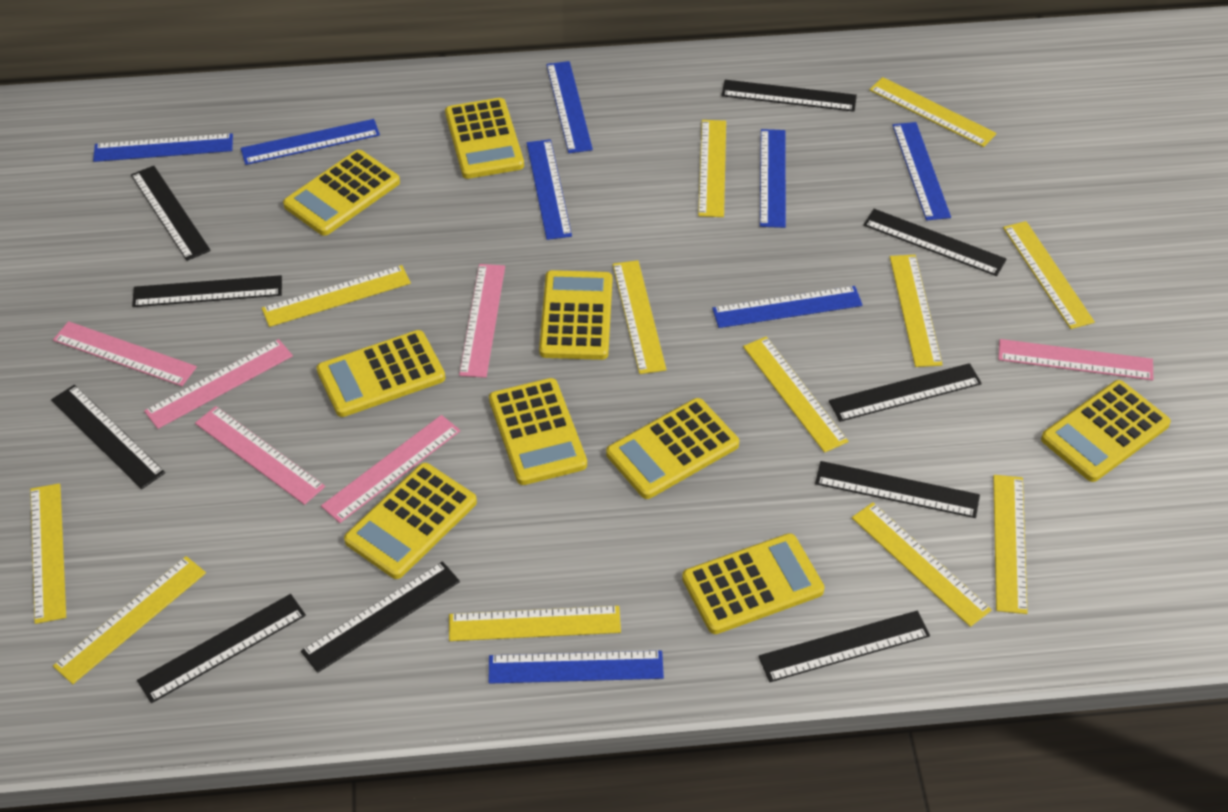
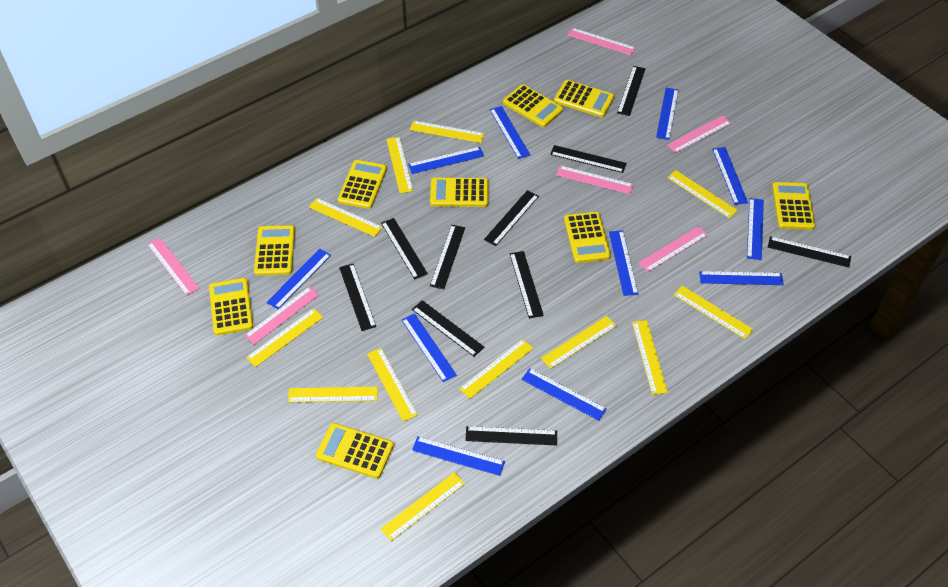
blue ruler: [93,133,233,162] [241,119,380,165] [489,651,664,684] [527,139,572,240] [546,61,593,153] [712,286,863,328] [760,129,786,228] [892,122,951,221] = 8 -> [267,249,331,309] [402,314,457,382] [408,147,484,174] [412,436,505,476] [490,106,530,159] [521,368,607,421] [609,230,638,296] [656,88,679,140] [699,271,784,285] [712,147,748,205] [747,198,764,260] = 11

